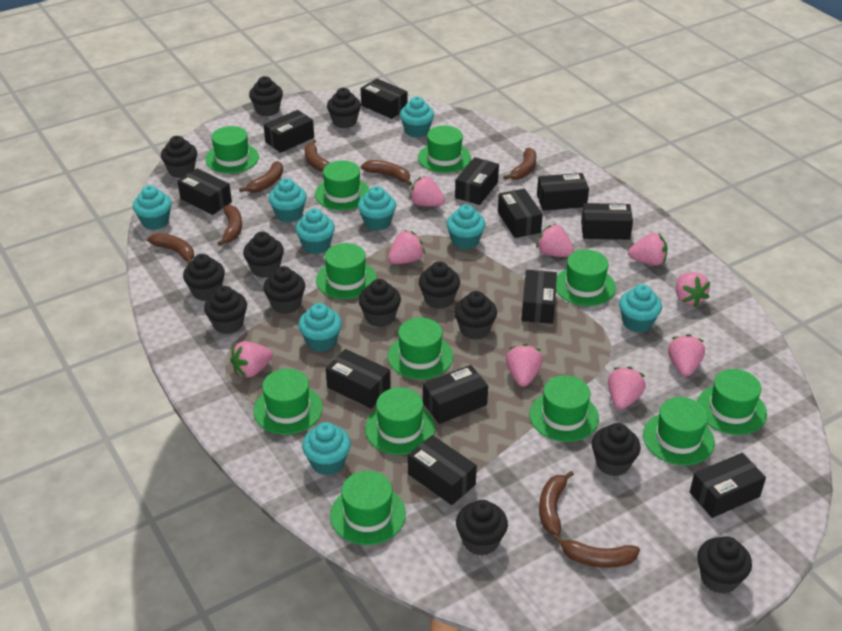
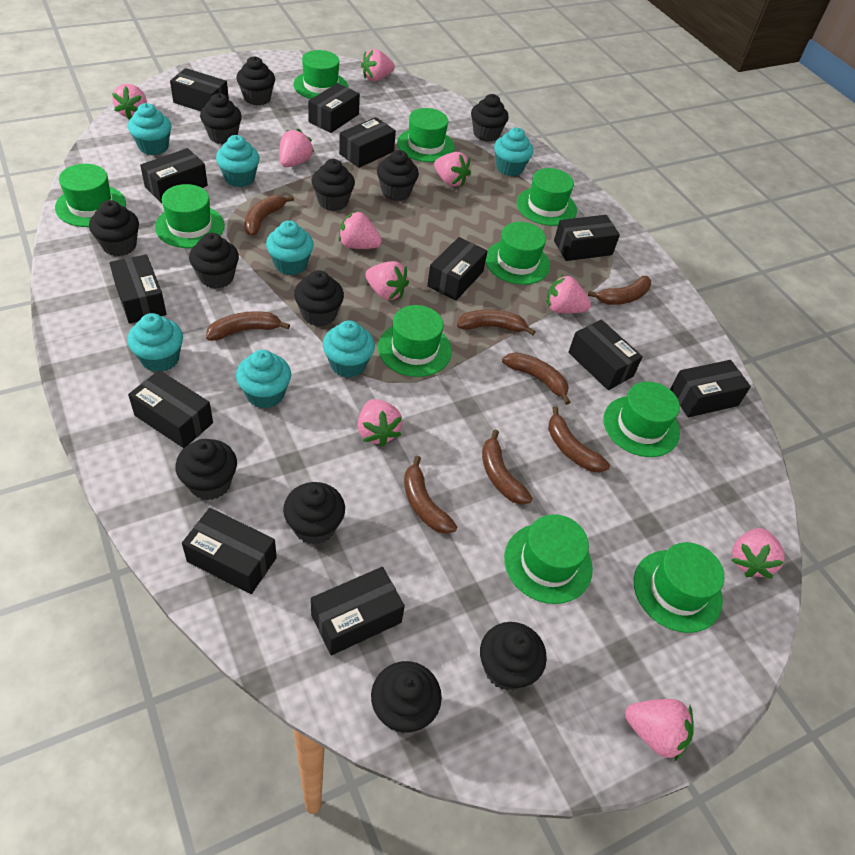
black cupcake: [161,136,197,178] [183,254,225,301] [204,286,247,334] [243,232,284,278] [249,76,283,116] [263,266,305,314] [327,88,361,128] [358,279,401,327] [419,261,460,309] [454,291,497,340] [456,500,508,556] [591,423,641,476] [697,537,752,594] = 13 -> [89,200,139,256] [175,439,237,500] [189,233,239,289] [200,93,242,144] [236,56,275,105] [283,482,345,545] [294,270,344,326] [312,159,355,211] [371,661,442,733] [377,150,419,201] [471,94,509,142] [480,622,547,691] = 12
green hat: [205,126,259,173] [253,369,323,435] [315,161,370,210] [316,243,377,299] [330,471,406,545] [365,387,435,455] [388,318,453,379] [418,126,471,173] [529,375,599,442] [556,250,616,306] [643,397,715,465] [697,369,767,435] = 12 -> [55,164,126,227] [155,184,225,248] [293,50,348,99] [378,305,452,377] [397,108,455,162] [485,222,550,285] [504,514,593,604] [517,168,577,226] [603,382,680,457] [634,542,724,633] = 10
pink strawberry: [230,341,273,378] [388,230,425,264] [409,176,445,207] [506,344,543,387] [536,224,574,257] [608,367,646,410] [628,233,668,266] [668,334,705,377] [676,272,710,307] = 9 -> [112,84,147,120] [279,129,314,167] [339,211,382,249] [357,399,402,447] [361,49,395,81] [365,261,409,300] [434,152,471,187] [547,274,591,313] [625,699,693,762] [732,528,784,578] = 10
turquoise cupcake: [133,185,172,230] [268,178,307,223] [295,209,335,254] [298,303,342,352] [302,422,351,475] [358,186,396,231] [400,97,434,138] [446,204,486,250] [619,284,662,333] = 9 -> [127,313,183,372] [128,103,172,155] [216,135,260,187] [236,350,291,408] [266,220,314,275] [323,320,375,378] [494,127,533,176] = 7

